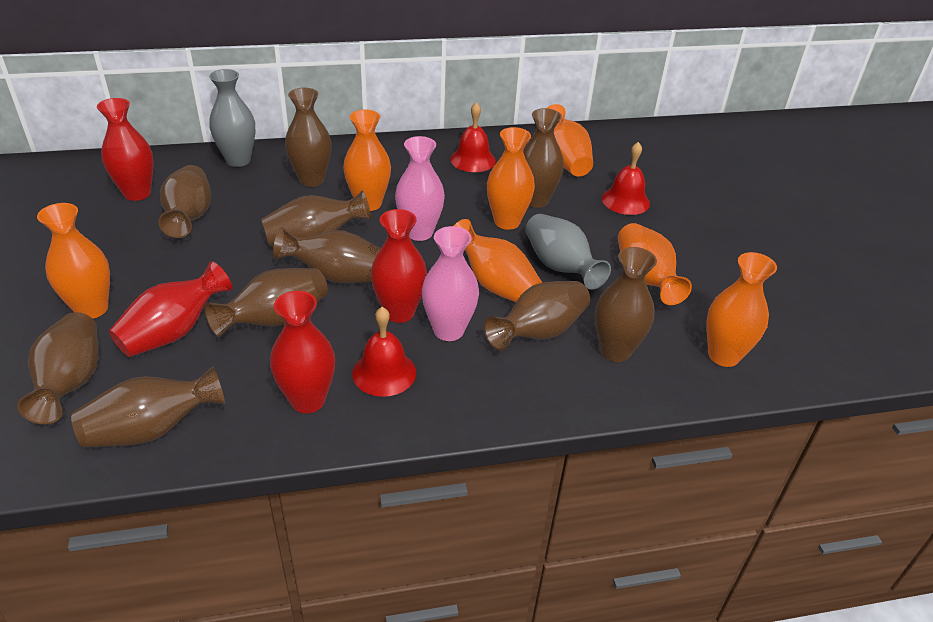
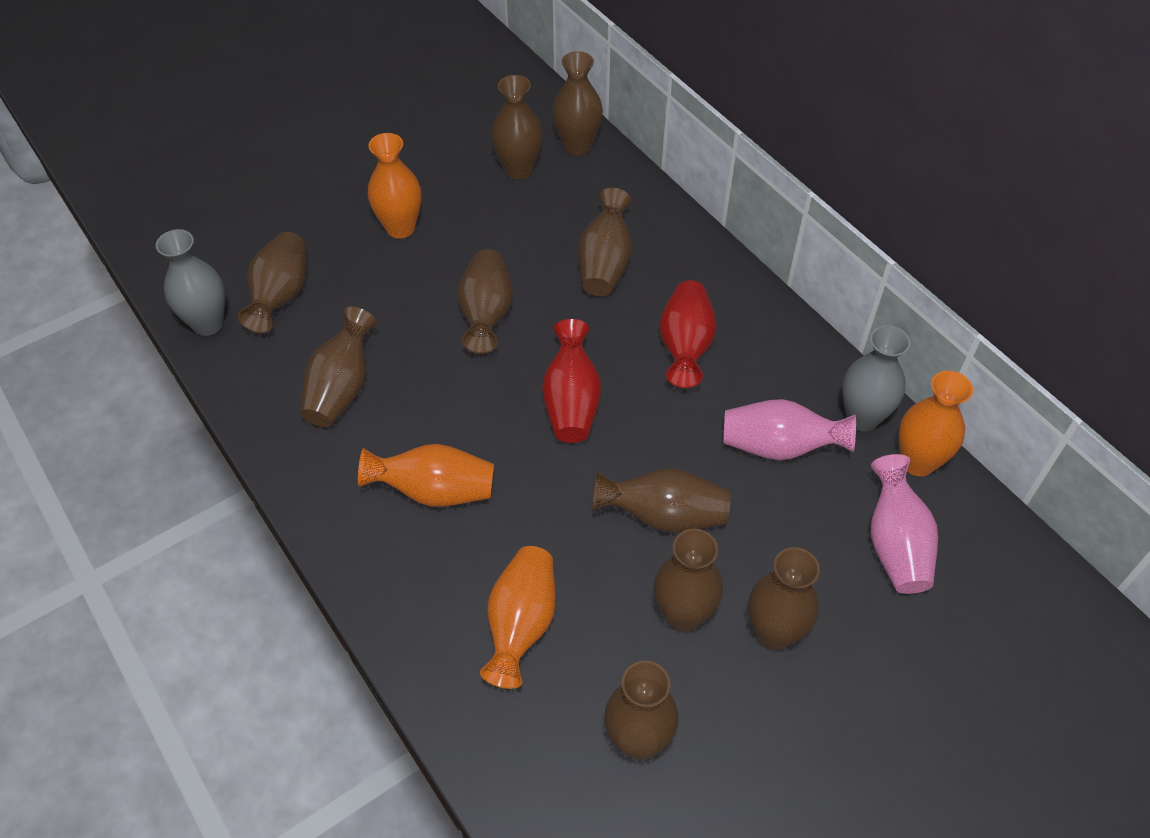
orange vase: [37,203,110,319] [343,109,391,211] [454,219,542,302] [487,127,535,230] [547,104,593,176] [618,223,692,305] [706,252,777,367] = 7 -> [358,444,494,507] [368,133,421,239] [480,546,556,689] [899,371,973,477] = 4
red bell: [352,307,416,397] [450,102,496,172] [602,142,650,215] = 3 -> none = 0
red vase: [97,98,154,201] [109,261,232,357] [270,291,335,414] [371,209,427,323] = 4 -> [542,319,601,443] [659,280,717,388] = 2

